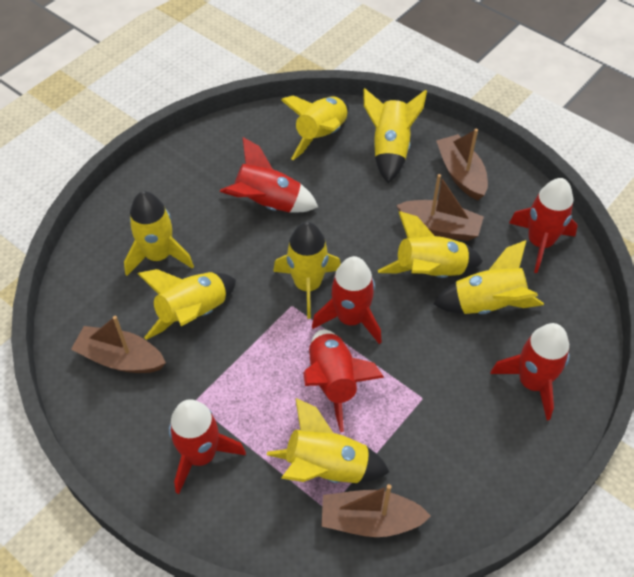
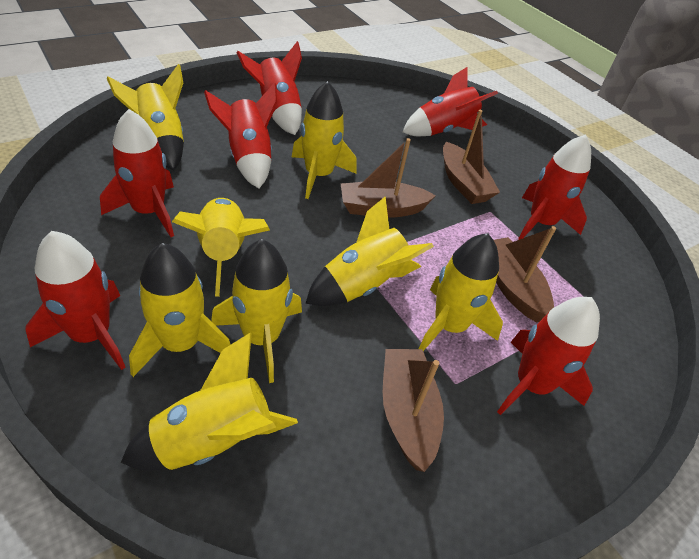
red rocket: [169,399,246,494] [220,137,318,212] [303,329,384,432] [312,256,382,344] [490,323,570,420] [509,178,578,273] = 6 -> [25,231,126,370] [100,109,174,237] [204,82,278,188] [236,41,302,135] [403,67,498,136] [497,297,600,415] [518,134,591,240] = 7

